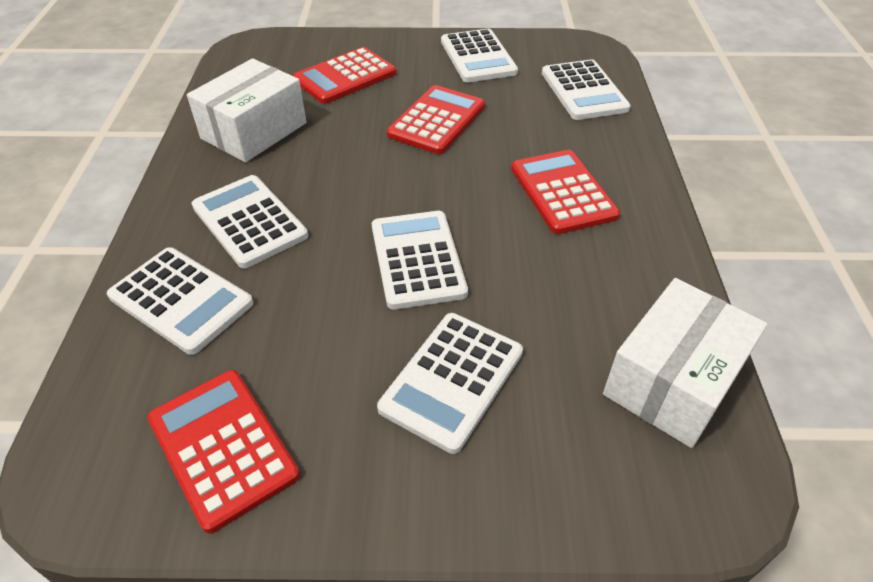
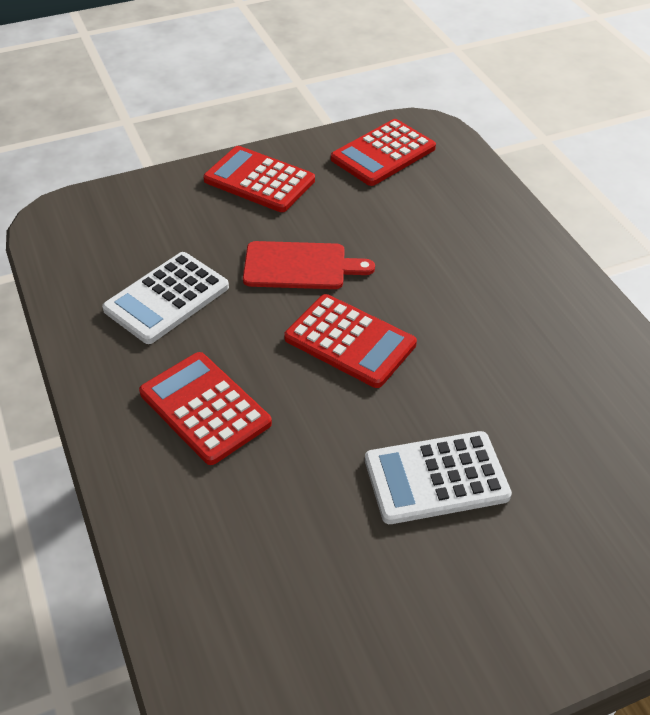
red cutting board: none = 0 -> [243,241,375,289] = 1
white box: [187,58,306,163] [603,278,767,448] = 2 -> none = 0
white calculator: [107,247,253,355] [191,175,308,269] [372,211,468,310] [377,313,523,454] [441,29,518,82] [542,59,631,120] = 6 -> [102,252,229,344] [365,431,512,524] = 2

